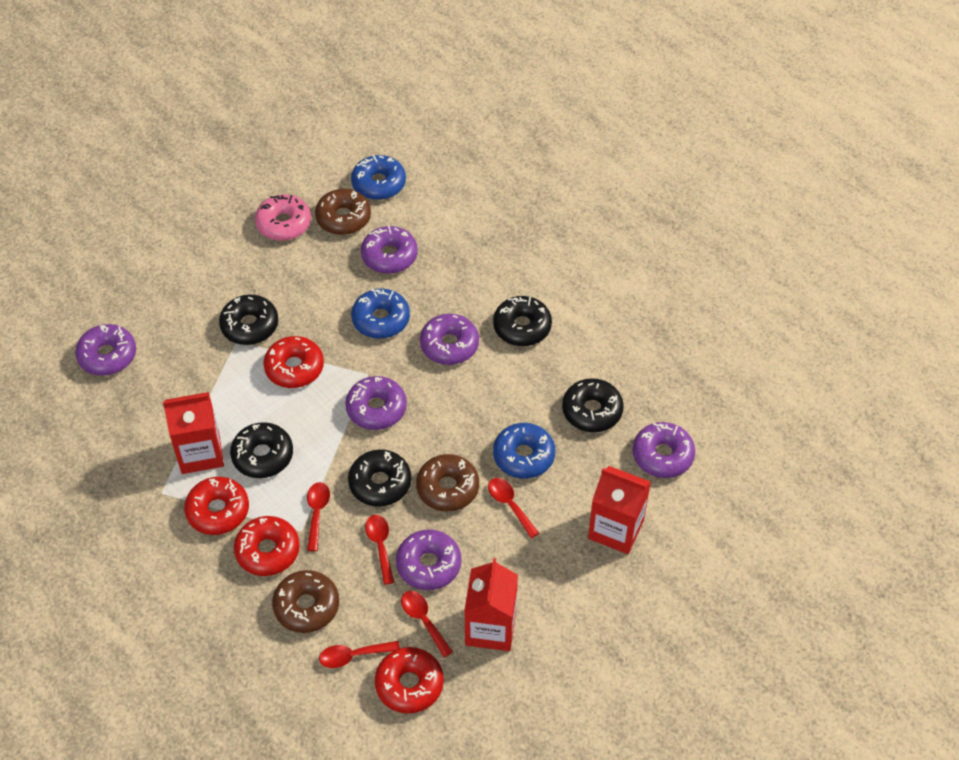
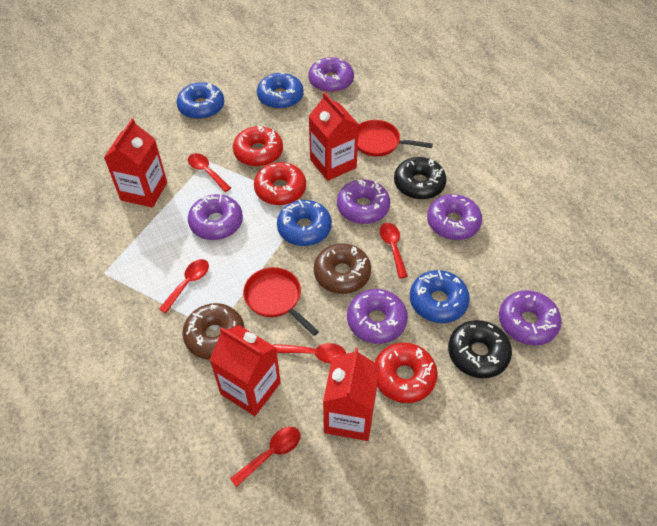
black donut: [219,295,278,345] [230,422,293,478] [348,449,411,507] [493,296,552,346] [562,378,624,432] = 5 -> [394,157,446,200] [448,320,512,378] = 2
blue donut: [351,155,406,200] [351,289,410,339] [493,423,555,479] = 3 -> [176,82,224,119] [257,73,304,109] [277,200,332,246] [410,270,470,323] = 4
brown donut: [272,570,339,633] [315,189,371,235] [416,454,479,511] = 3 -> [182,303,245,360] [314,243,371,294] = 2
pink donut: [255,194,311,241] = 1 -> none = 0
red carton: [163,392,224,474] [464,558,518,651] [588,466,651,554] = 3 -> [104,118,167,208] [210,325,281,416] [309,92,359,181] [323,348,380,441] = 4
red donut: [184,477,249,535] [234,516,300,576] [263,336,324,388] [375,647,444,714] = 4 -> [233,126,283,167] [254,162,306,205] [375,342,438,403] = 3
red pan: none = 0 -> [243,267,319,336] [358,120,433,157] = 2

